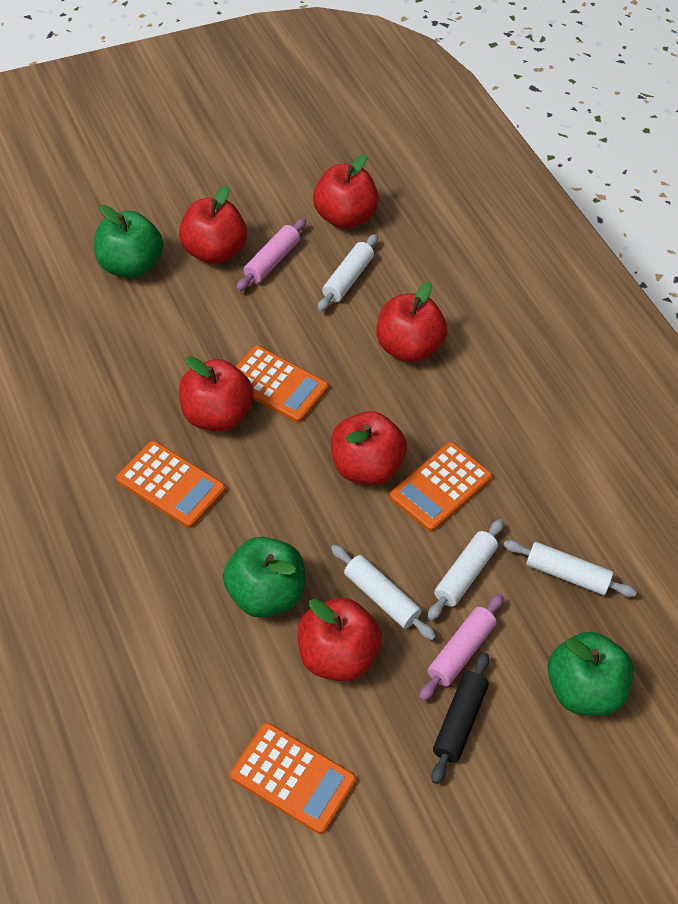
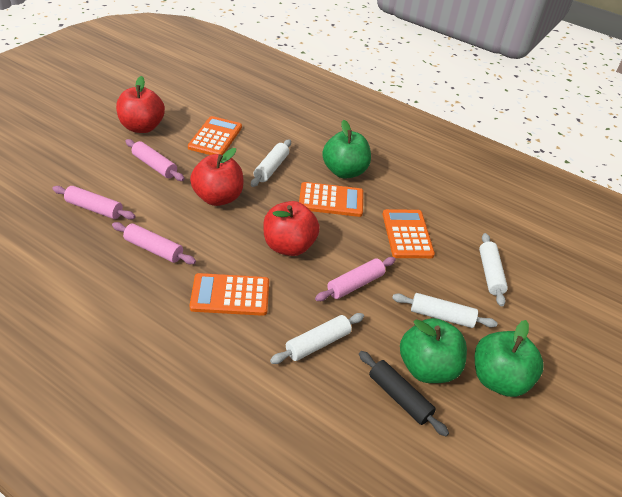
pink rolling pin: [236,218,306,291] [419,594,504,701] = 2 -> [52,186,136,219] [112,222,196,264] [125,139,185,181] [315,257,396,301] = 4
red apple: [179,185,247,264] [179,356,254,431] [298,598,382,682] [313,154,379,229] [331,411,407,485] [376,281,447,363] = 6 -> [116,76,165,133] [190,148,243,206] [263,201,320,256] = 3

